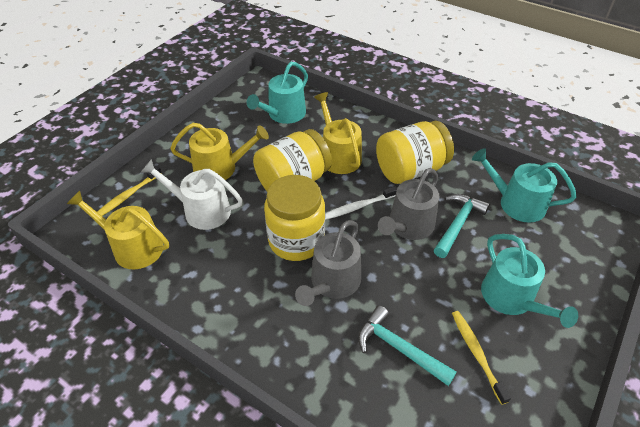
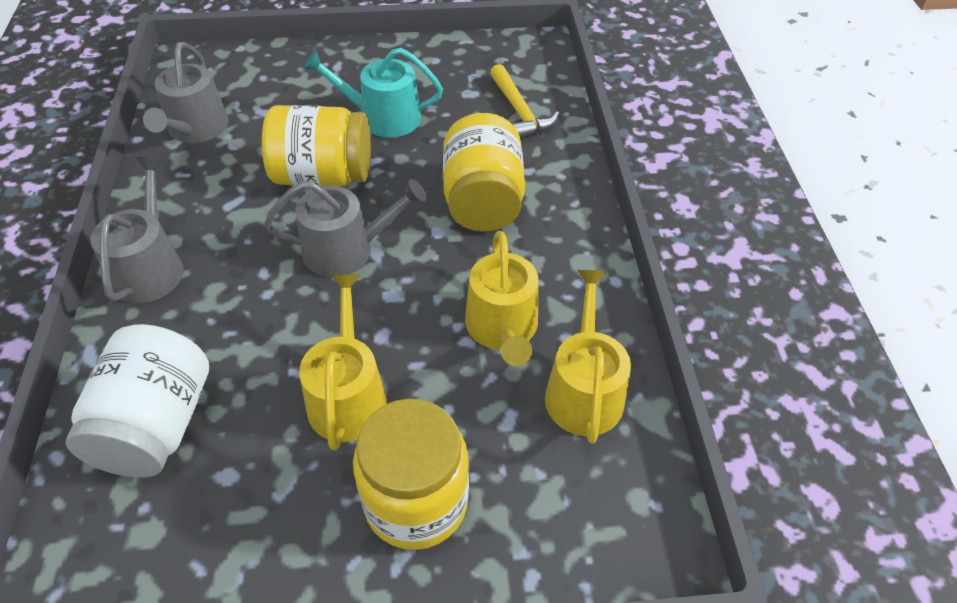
grey watering can: [295,220,361,306] [378,168,439,240] = 2 -> [90,157,184,303] [143,42,229,143] [264,179,427,277] = 3
turquoise hammer: [358,306,457,386] [434,194,490,258] = 2 -> none = 0
turquoise watering can: [247,62,308,124] [472,148,577,223] [481,234,578,328] = 3 -> [303,48,443,137] = 1
white jar: none = 0 -> [66,324,209,478] = 1
white toothbrush: [325,186,397,220] = 1 -> none = 0
white watering can: [141,159,243,230] = 1 -> none = 0
yellow hammer: none = 0 -> [490,64,559,139] = 1
yellow toothbrush: [97,166,162,216] [452,311,511,405] = 2 -> none = 0

